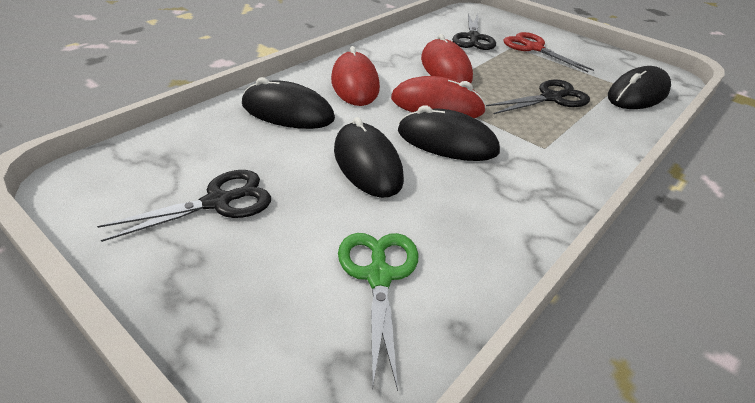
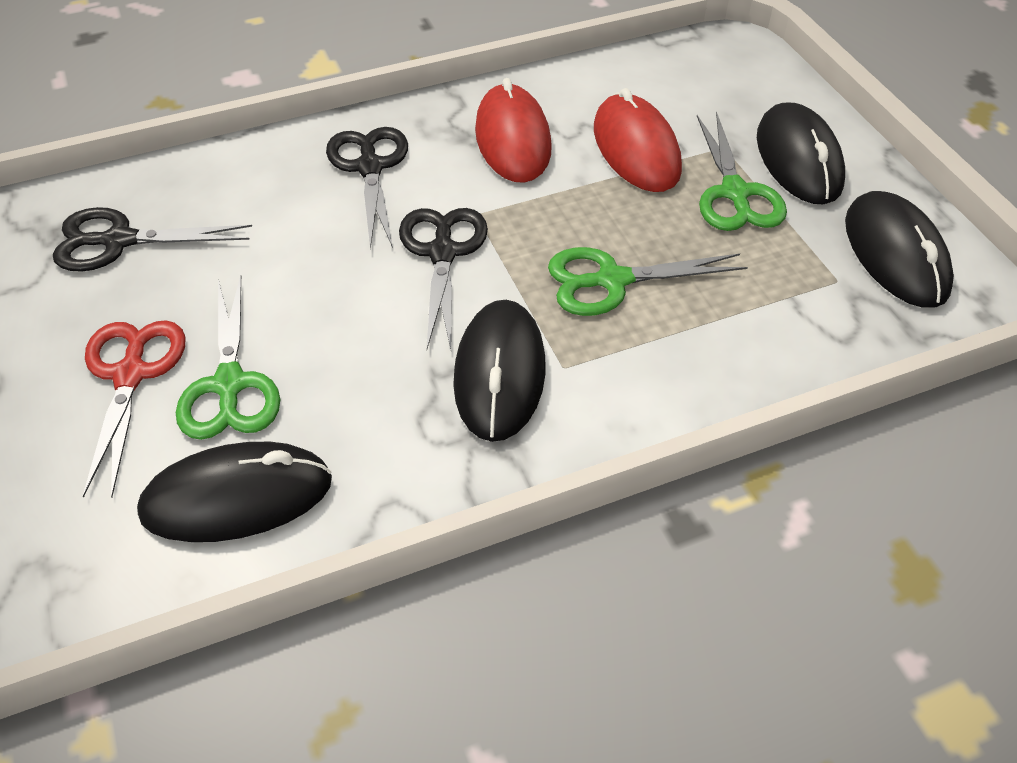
green scissors: [338,233,419,391] = 1 -> [176,275,281,440] [548,247,748,316] [697,111,787,231] = 3
red mouse: [331,46,380,106] [391,76,486,118] [421,34,473,83] = 3 -> [475,78,552,183] [594,88,682,192] = 2

